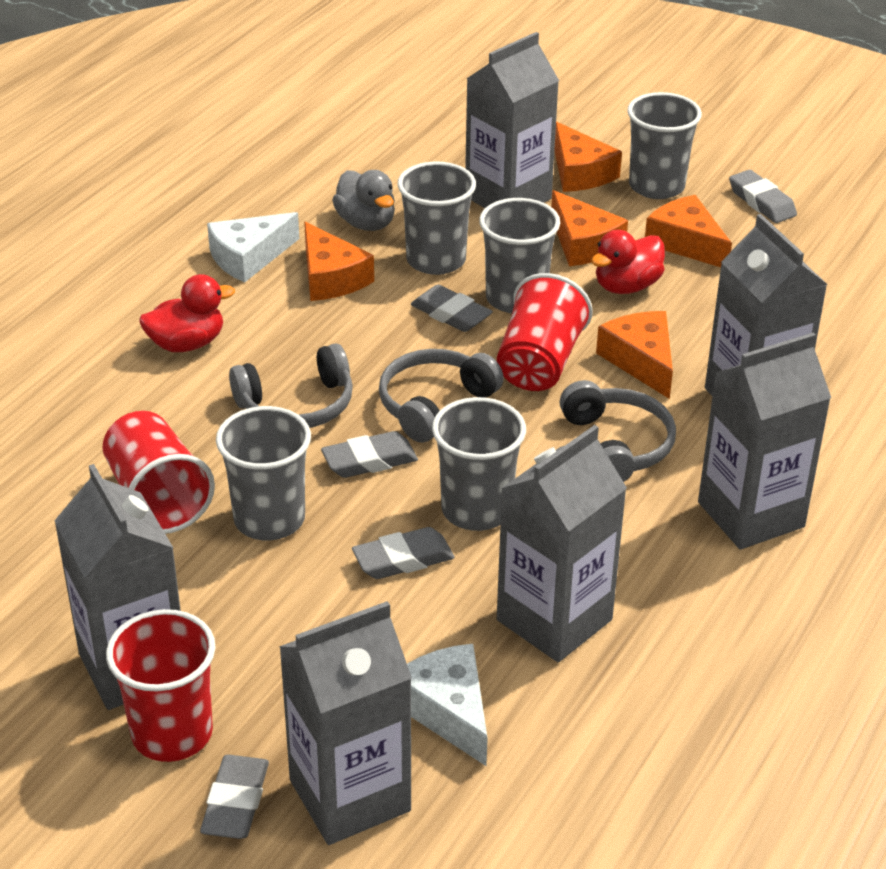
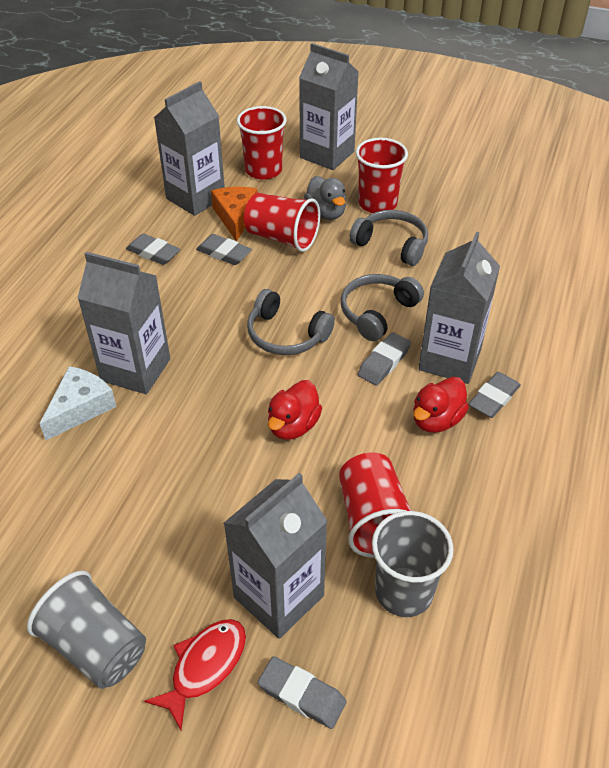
grey carton: [54,464,181,710] [279,601,412,845] [465,32,559,208] [497,425,627,662] [698,333,831,550] [705,214,828,397] = 6 -> [78,252,170,394] [154,81,225,216] [224,473,327,639] [299,43,358,170] [418,232,500,384] = 5
grey cup: [216,406,311,540] [398,162,476,275] [432,397,526,531] [479,198,560,313] [627,92,702,199] = 5 -> [27,570,146,689] [372,511,454,617] = 2
orange cheese: [304,222,374,301] [551,190,628,266] [554,122,622,192] [596,311,673,399] [645,195,732,267] = 5 -> [211,187,257,241] = 1
red cup: [103,411,215,534] [106,609,216,762] [497,273,593,391] = 3 -> [237,106,287,180] [244,193,320,252] [339,453,412,558] [356,138,408,213] = 4
red fish: none = 0 -> [144,619,246,730] = 1
white cheese: [207,212,299,283] [407,644,488,766] = 2 -> [40,366,117,440] = 1

